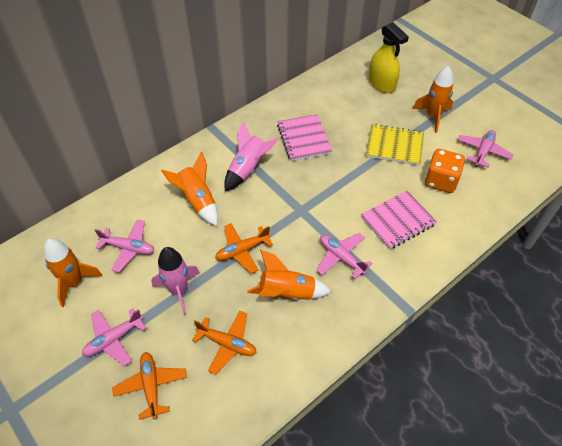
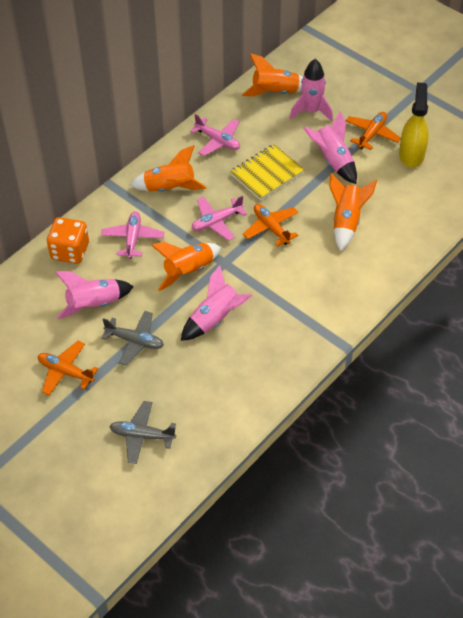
grey plane: none = 0 -> [101,311,164,366] [109,401,176,464] = 2
pink notebook: [277,114,332,161] [361,191,437,250] = 2 -> none = 0
pink plane: [82,308,146,366] [95,219,154,272] [316,233,372,279] [458,130,514,168] = 4 -> [101,211,164,259] [190,114,240,156] [192,196,247,241] = 3
pink rocket: [151,247,200,315] [224,121,278,191] = 2 -> [55,271,134,319] [181,265,252,341] [289,59,333,122] [303,111,357,184] = 4

